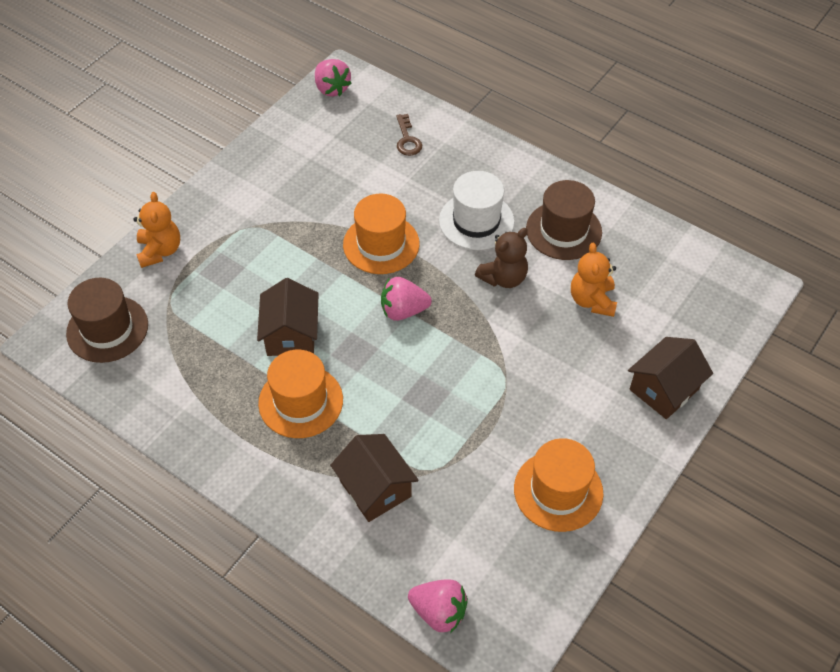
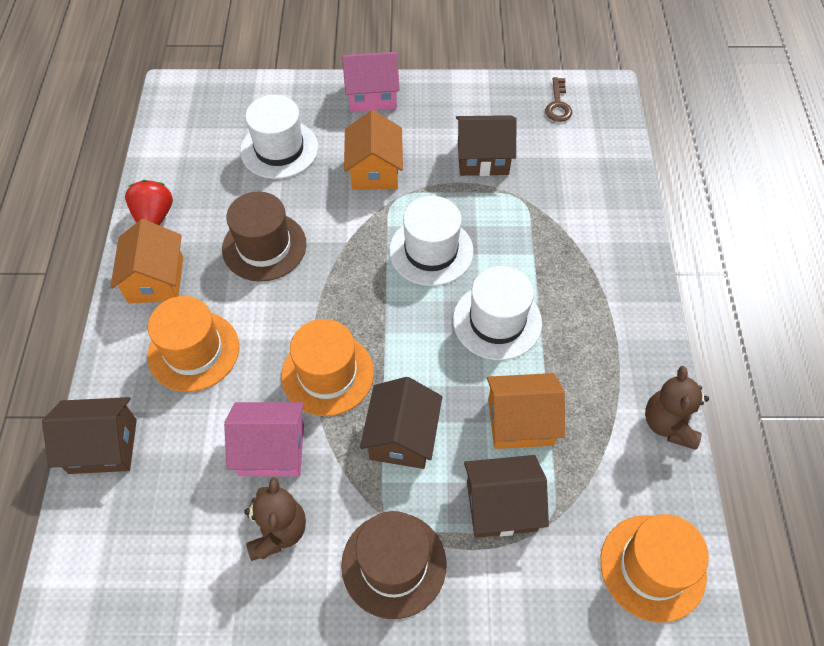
brown house: [257,278,319,356] [330,434,419,522] [628,337,713,419] = 3 -> [42,397,137,474] [360,377,442,469] [456,115,517,176] [464,455,549,538] = 4
brown teddy bear: [475,228,528,288] = 1 -> [244,477,306,561] [645,366,709,450] = 2
orange house: none = 0 -> [110,219,183,303] [344,110,403,190] [487,373,565,449] = 3
orange teddy bear: [133,192,180,268] [571,243,617,317] = 2 -> none = 0
pink house: none = 0 -> [224,402,304,476] [342,52,400,112] = 2
pink strawberry: [315,59,352,97] [381,277,432,321] [408,579,468,633] = 3 -> none = 0
red strawberry: none = 0 -> [125,180,173,225] = 1
white hat: [439,171,514,250] = 1 -> [240,95,318,179] [389,196,474,286] [453,266,542,360] = 3

